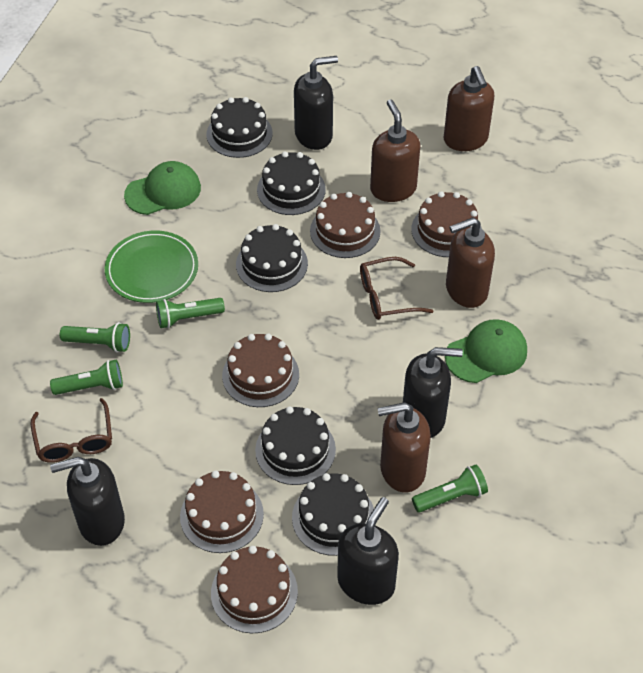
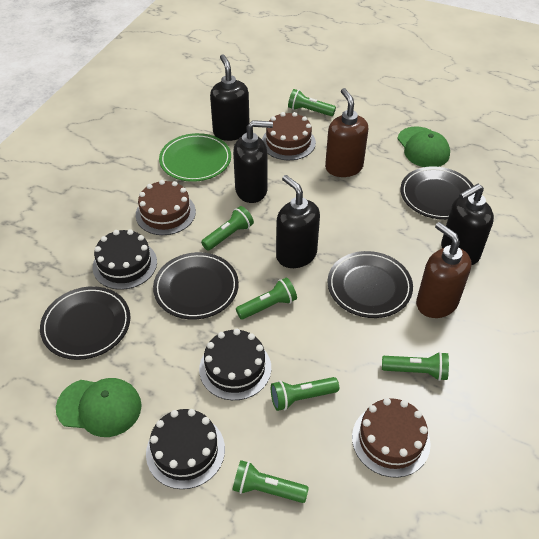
black cake: [207,97,273,158] [236,224,308,292] [255,406,336,485] [257,152,326,215] [292,473,374,556] = 5 -> [93,229,157,290] [146,409,225,489] [199,329,271,400] = 3
black plate: none = 0 -> [40,286,131,360] [153,252,239,320] [328,251,413,318] [400,166,474,220] = 4
brown cake: [180,471,264,553] [211,546,298,633] [222,334,299,407] [310,192,381,258] [411,191,482,257] = 5 -> [136,180,196,235] [262,112,316,160] [352,398,431,478] = 3
brown glasses: [31,398,112,463] [360,257,433,320] = 2 -> none = 0
brown soap dispenser: [370,99,420,202] [377,402,431,492] [444,66,494,151] [446,217,495,308] = 4 -> [325,88,368,177] [416,222,472,318] = 2
green flashlight: [50,360,123,395] [60,322,130,352] [156,298,225,328] [412,464,488,512] = 4 -> [201,206,254,251] [232,460,309,503] [236,277,297,320] [271,377,339,411] [288,89,336,116] [382,352,449,381] = 6

